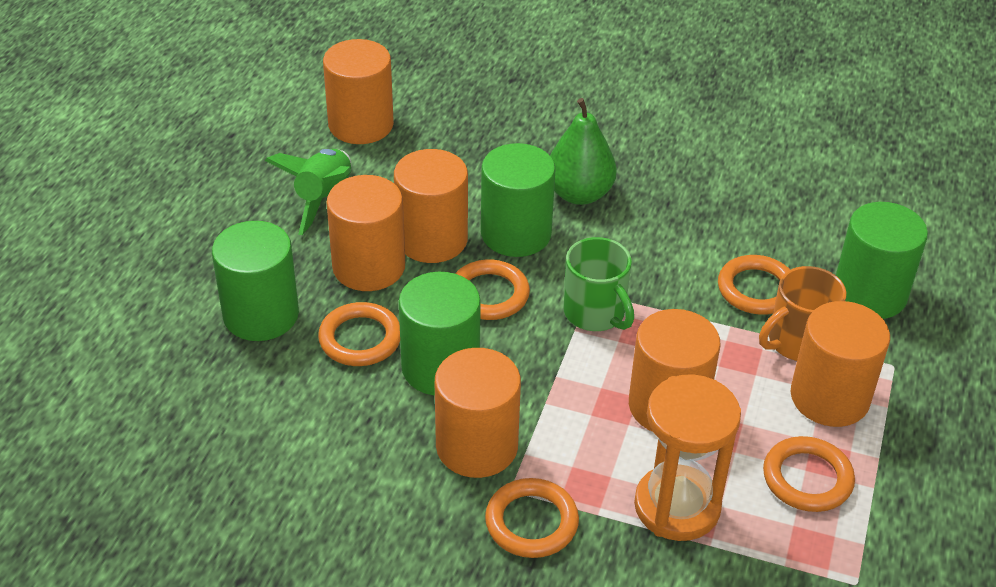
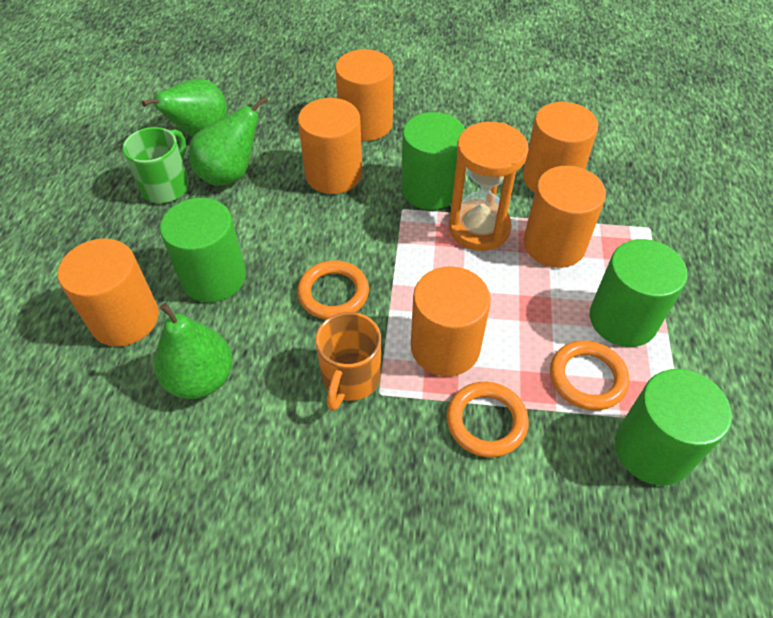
green pear: [550,98,617,205] = 1 -> [142,79,227,136] [154,303,233,399] [189,96,268,186] = 3
green rocket: [265,149,351,235] = 1 -> none = 0
orange ring: [318,302,400,366] [455,260,530,320] [485,478,579,558] [718,255,790,315] [763,436,855,512] = 5 -> [297,260,369,320] [446,382,529,457] [550,340,629,410] = 3

